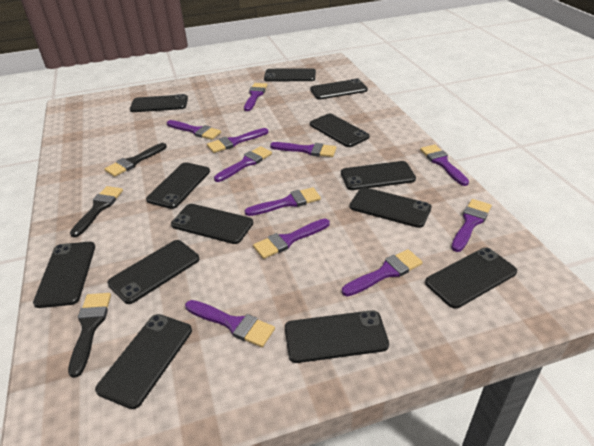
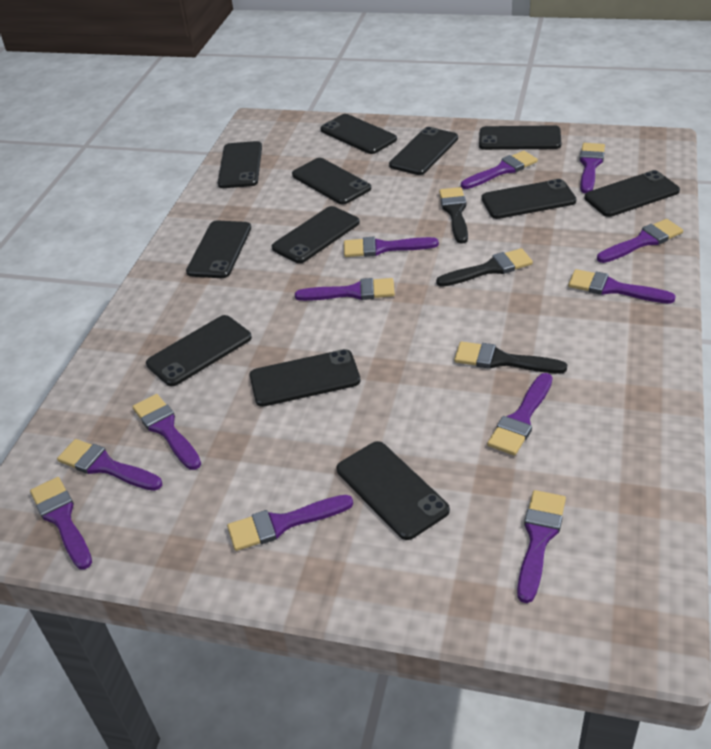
black phone: [33,242,95,308] [95,314,192,409] [107,240,199,304] [130,94,188,112] [146,162,210,209] [171,204,253,244] [264,68,316,81] [285,310,389,363] [310,79,368,99] [310,114,370,147] [341,161,416,190] [350,187,432,228] [425,248,517,309] = 13 -> [146,315,252,386] [186,221,251,278] [218,141,262,188] [250,349,361,407] [272,206,360,263] [292,158,371,204] [320,114,397,154] [337,441,450,540] [389,127,458,175] [479,125,561,150] [482,179,577,219] [584,170,680,217] = 12
purple brush: [167,120,221,140] [185,300,275,347] [207,128,268,153] [214,146,272,182] [244,83,268,111] [245,187,321,216] [253,219,330,259] [270,142,337,157] [342,249,423,296] [420,144,469,186] [451,199,492,252] = 11 -> [30,477,92,570] [57,439,162,491] [132,394,201,470] [227,495,353,551] [295,278,395,301] [344,237,439,257] [461,151,538,189] [487,373,553,456] [517,490,566,603] [568,269,676,304] [579,143,605,193] [597,219,683,263] = 12

